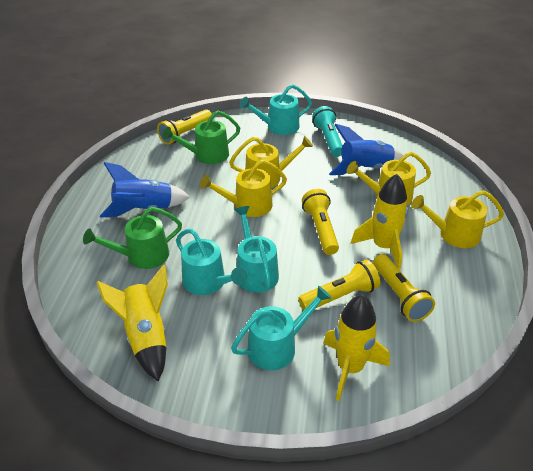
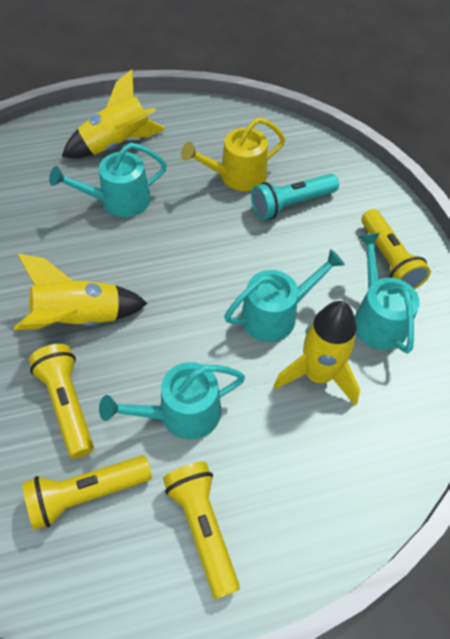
blue rocket: [100,162,190,217] [329,124,403,175] = 2 -> none = 0
green watering can: [83,207,182,269] [163,111,240,164] = 2 -> none = 0
yellow watering can: [200,160,287,217] [229,136,313,188] [347,152,431,205] [411,190,504,248] = 4 -> [181,117,285,191] = 1

